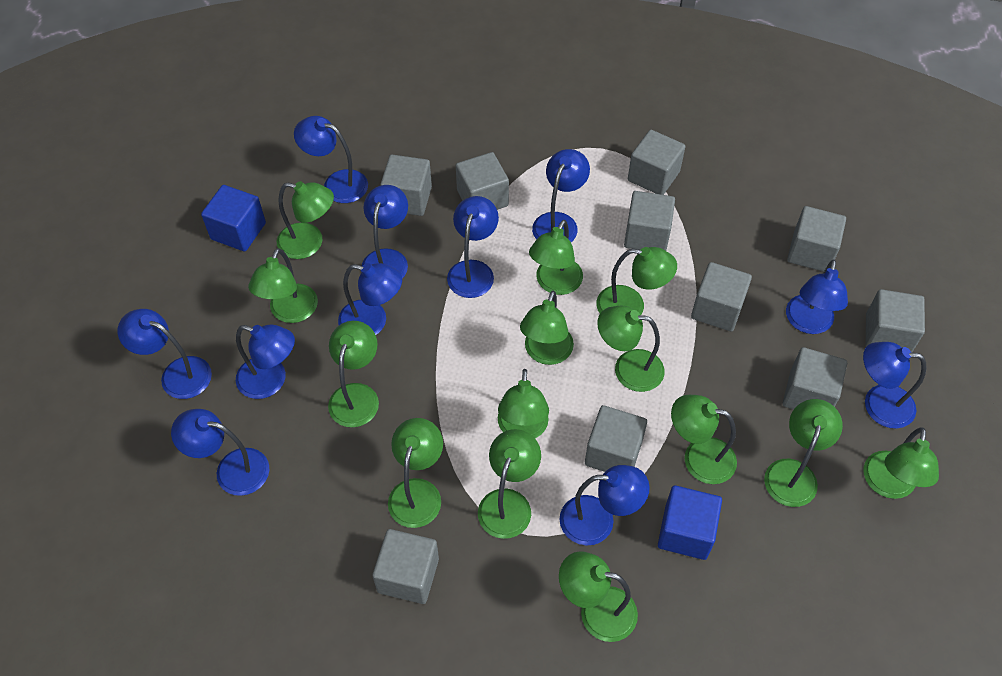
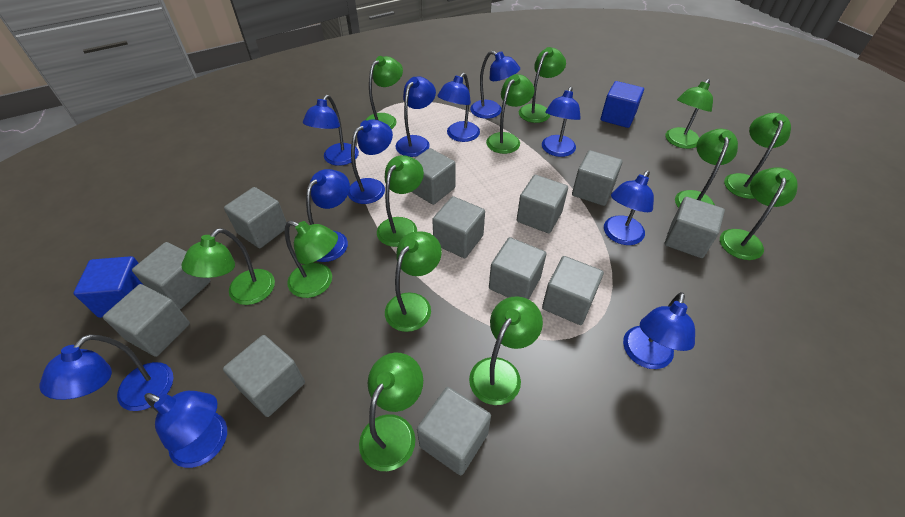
green lamp: [248,248,318,323] [277,181,334,259] [328,321,379,427] [388,418,443,528] [478,429,541,539] [498,369,549,438] [520,291,574,365] [529,220,583,295] [559,551,638,642] [596,247,677,315] [597,305,665,392] [671,395,737,484] [764,399,843,507] [863,428,939,499] = 14 -> [181,228,275,305] [285,221,338,298] [359,353,423,471] [366,56,403,129] [377,155,424,247] [385,231,442,332] [469,296,543,405] [486,74,534,154] [519,47,566,123] [666,79,713,149] [675,129,738,208] [720,167,798,260] [724,113,791,199] = 13
grey cube: [372,529,439,604] [380,155,432,216] [456,152,509,210] [585,405,647,472] [624,191,675,251] [628,130,686,195] [691,262,752,331] [783,347,847,409] [787,206,846,272] [865,289,925,353] = 10 -> [103,284,190,357] [132,242,211,309] [223,335,305,417] [224,187,287,248] [412,148,456,205] [417,387,491,475] [432,196,485,258] [489,237,546,299] [517,175,568,233] [542,256,604,325] [572,150,623,206] [665,197,725,258] = 12

